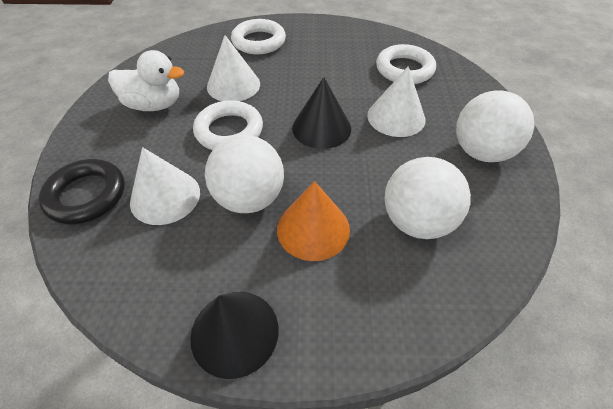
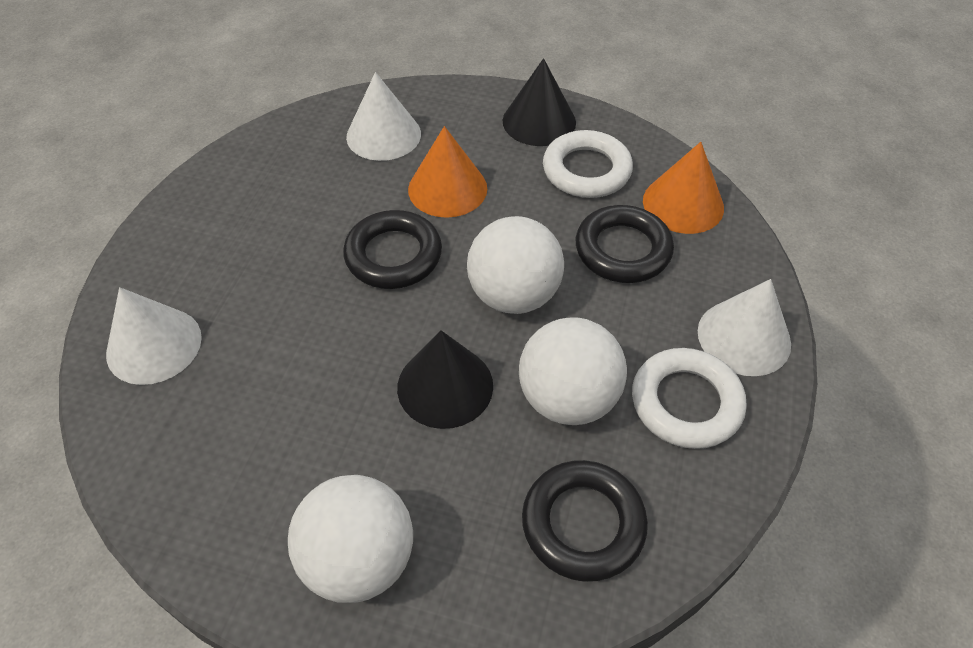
black ring: [38,159,125,224] = 1 -> [343,210,442,289] [522,460,648,582] [576,205,674,283] = 3
orange cone: [277,181,350,261] = 1 -> [408,126,487,218] [643,142,724,234] = 2
white duck: [108,50,184,111] = 1 -> none = 0
white ring: [193,100,263,150] [231,19,286,54] [376,44,436,84] = 3 -> [543,130,633,198] [632,348,747,449] = 2

